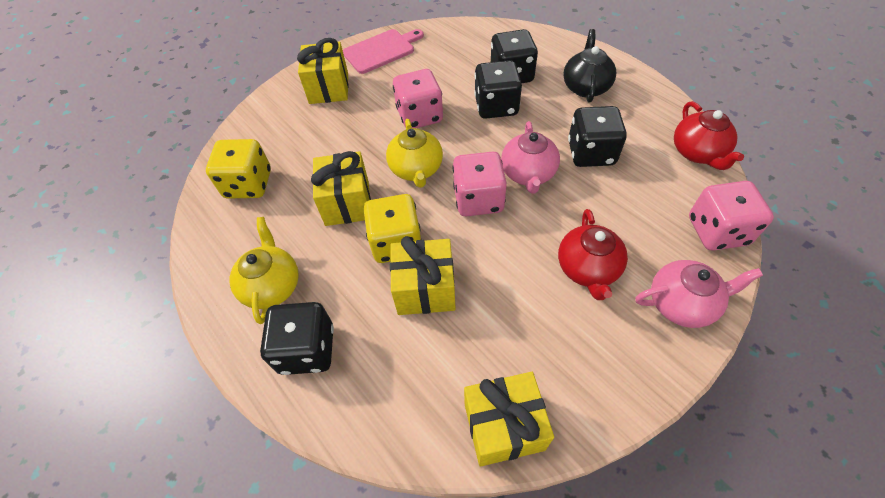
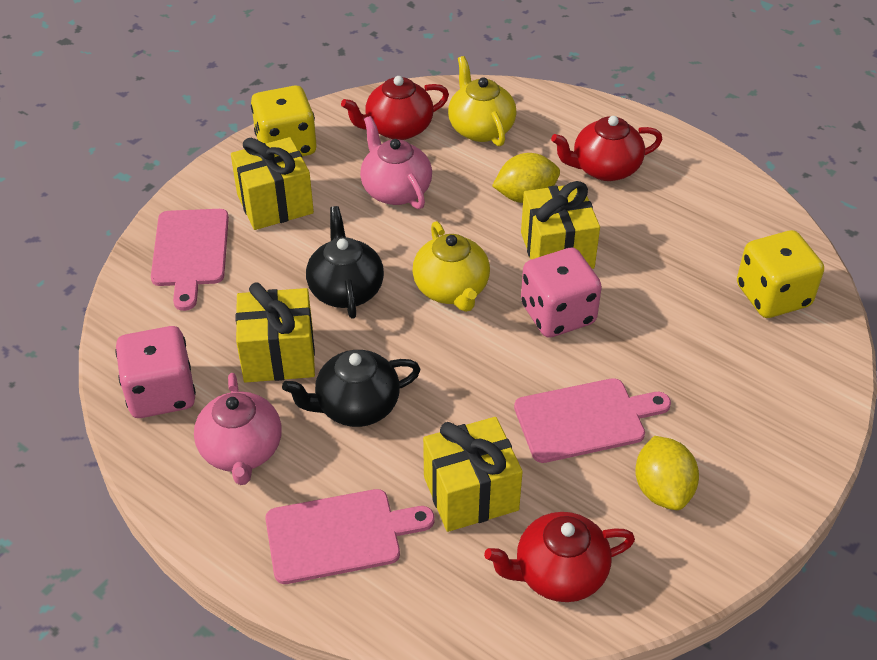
black dice: [260,302,334,375] [474,60,522,119] [491,29,538,83] [568,106,627,167] = 4 -> none = 0
black teapot: [563,29,616,102] = 1 -> [282,350,421,427] [306,206,384,319] = 2
pink cutting board: [343,29,424,74] = 1 -> [151,209,229,311] [265,489,434,584] [514,378,671,463] = 3
pink dice: [393,69,443,128] [452,152,507,216] [689,181,774,251] = 3 -> [115,326,196,418] [521,248,602,338] = 2
red teapot: [558,209,628,300] [674,101,744,170] = 2 -> [341,76,449,140] [484,512,635,602] [551,116,663,181] = 3
yellow lemon: none = 0 -> [492,153,560,203] [635,436,699,510] = 2

